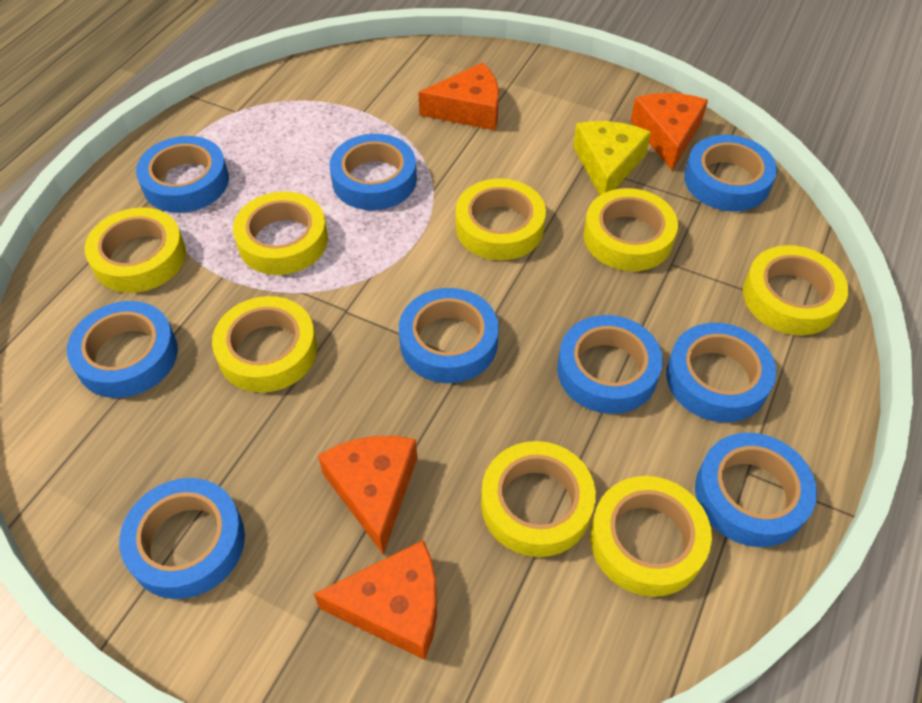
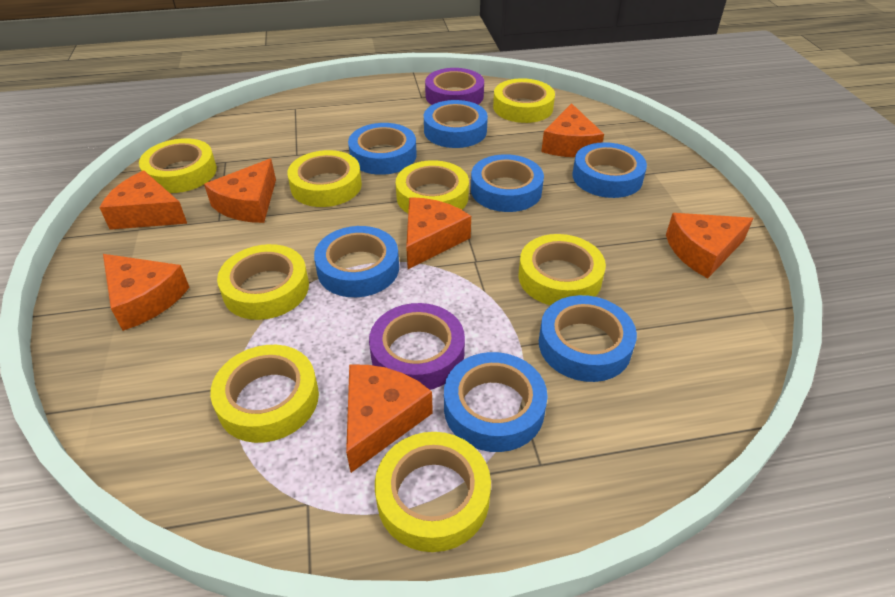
blue tape: [67,301,178,398] [119,478,245,599] [136,136,229,213] [330,134,417,210] [399,288,499,383] [557,315,663,414] [666,323,776,422] [684,135,777,211] [695,433,817,547] = 9 -> [314,226,399,297] [348,123,417,175] [424,100,488,148] [444,352,548,452] [471,154,544,212] [539,295,637,382] [572,142,647,198] = 7
orange cheese: [314,540,437,660] [318,436,417,555] [418,62,499,130] [631,93,708,171] = 4 -> [99,171,187,230] [103,254,190,331] [204,159,276,223] [346,365,433,473] [406,197,471,269] [541,103,604,157] [666,213,753,278] = 7
purple tape: none = 0 -> [369,303,465,390] [425,68,484,105] = 2
yellow cheese: [573,121,651,195] = 1 -> none = 0

